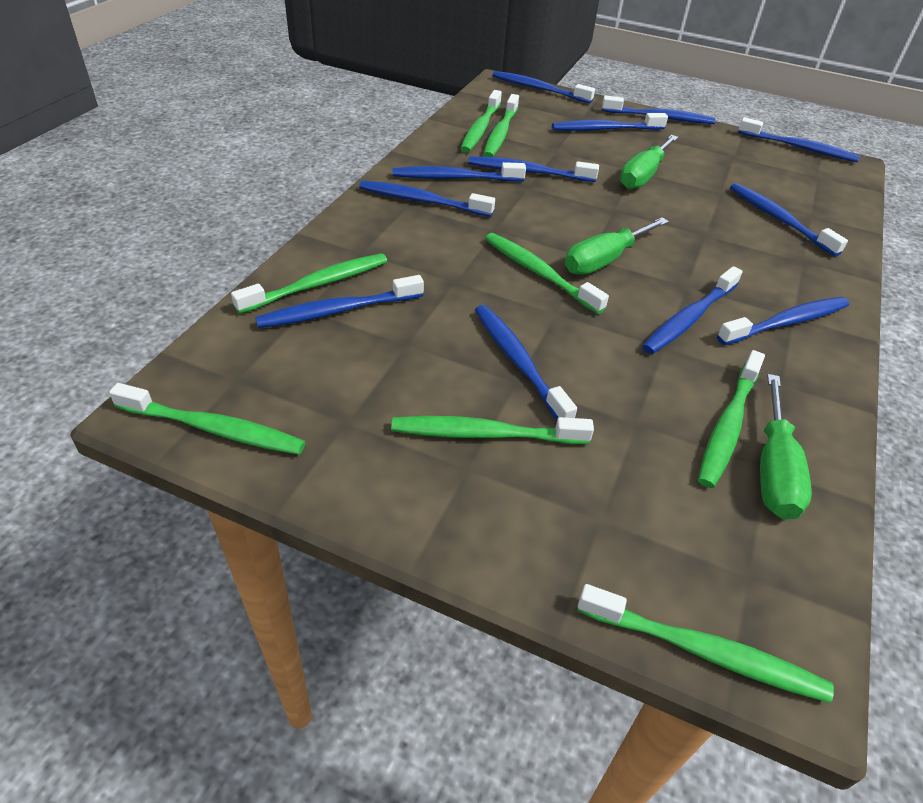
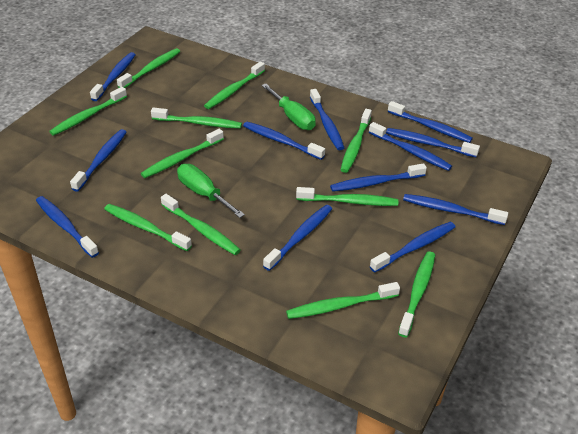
green screwdriver: [565,217,669,275] [620,135,678,189] [760,374,812,520] = 3 -> [177,164,245,218] [261,83,316,130] = 2
green toothbrush: [109,383,306,455] [231,253,387,314] [391,416,594,444] [460,90,502,152] [484,94,519,157] [485,233,609,314] [577,584,834,703] [698,350,765,488] = 8 -> [49,87,127,136] [104,204,192,251] [117,48,180,88] [141,129,224,178] [151,108,242,129] [161,194,241,255] [204,61,265,109] [286,282,400,319] [296,187,398,206] [341,109,372,173] [398,251,435,337] = 11

